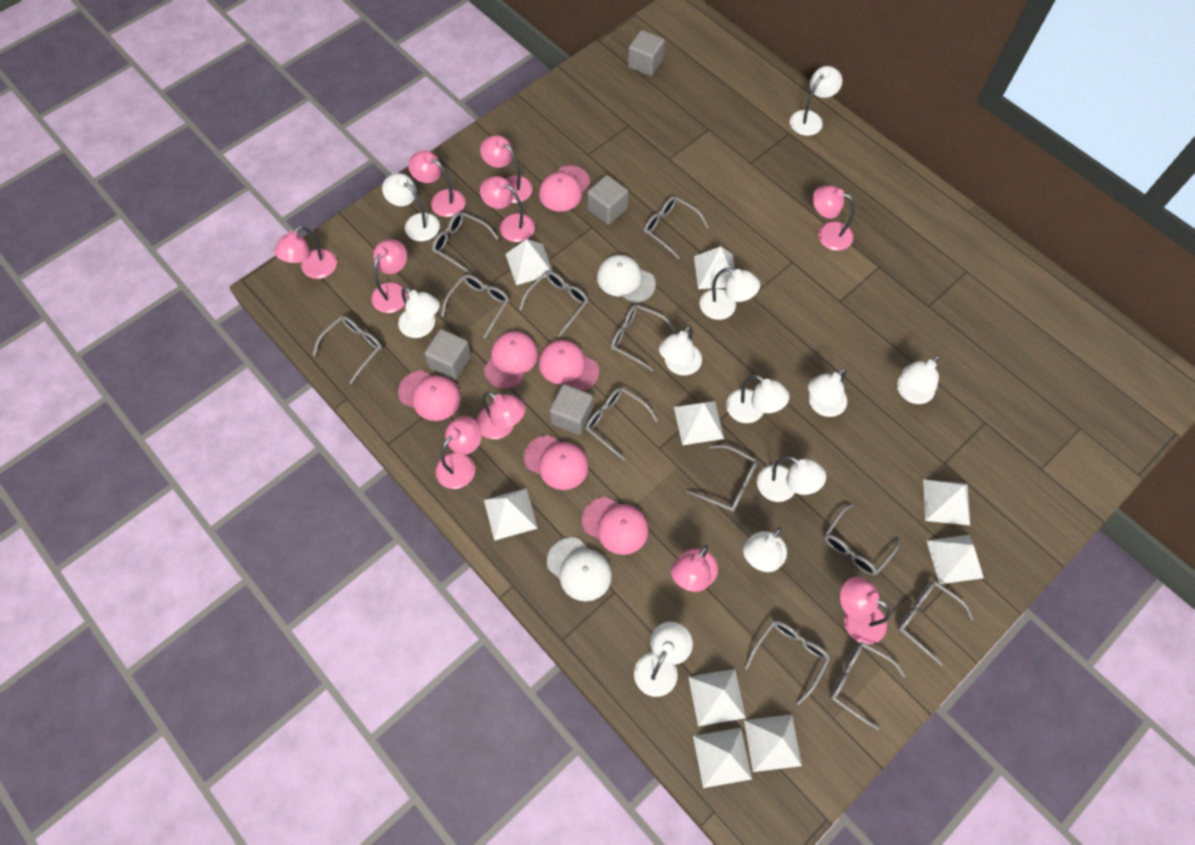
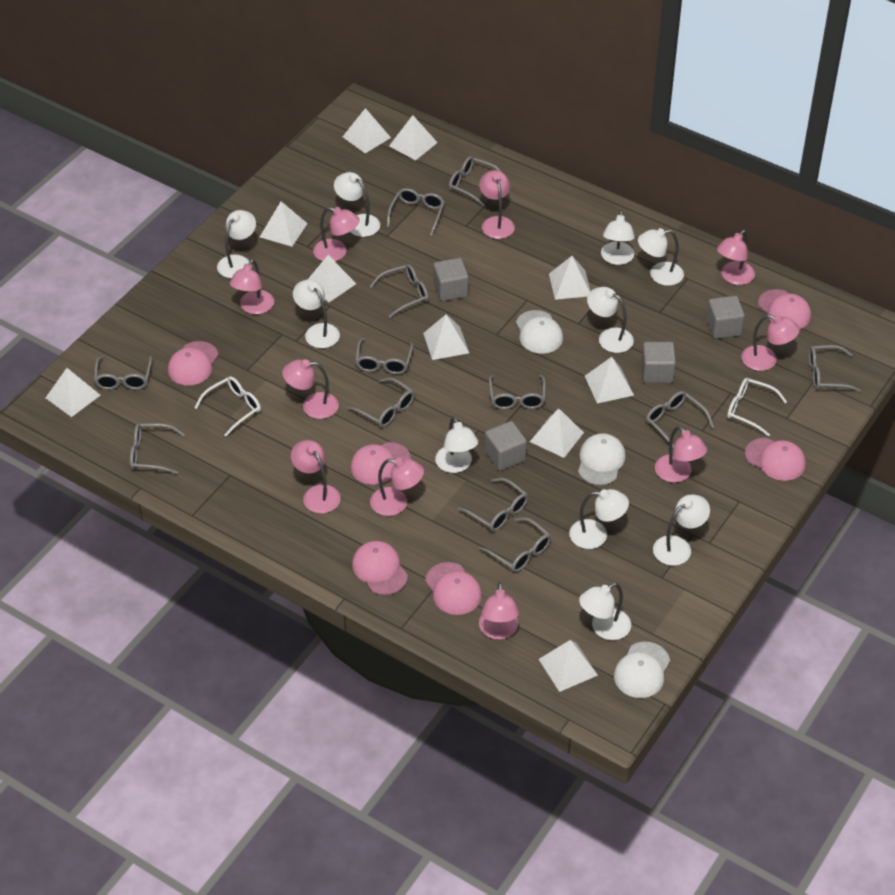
white cap: [547,537,612,601] [597,255,656,303] = 2 -> [516,310,563,354] [578,433,626,485] [614,642,670,698] = 3
white glasses: none = 0 -> [195,376,261,437] [727,378,787,437] = 2
white lamp: [382,173,440,241] [398,287,440,338] [634,622,693,697] [659,325,702,376] [700,268,760,320] [726,375,789,423] [743,527,787,572] [757,456,826,502] [790,66,842,136] [808,368,847,417] [897,355,940,404] = 11 -> [217,210,256,278] [293,279,340,348] [334,172,380,237] [435,417,478,473] [569,489,629,549] [579,583,631,640] [587,287,634,353] [601,210,635,265] [638,228,684,286] [653,495,710,566] = 10
white pyramid: [484,488,538,541] [506,239,553,285] [674,401,724,445] [688,669,746,726] [693,728,752,788] [694,246,735,289] [744,714,802,772] [923,479,970,525] [927,535,984,584] = 9 -> [46,368,100,417] [260,201,308,246] [308,255,356,302] [343,108,391,153] [389,115,438,160] [423,314,469,360] [530,408,584,458] [539,640,598,692] [549,256,590,300] [585,357,634,404] = 10

